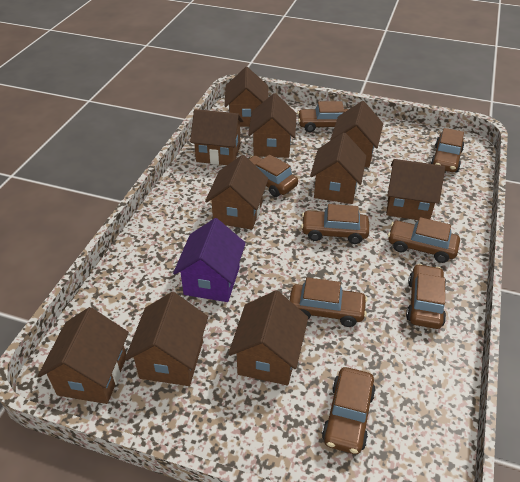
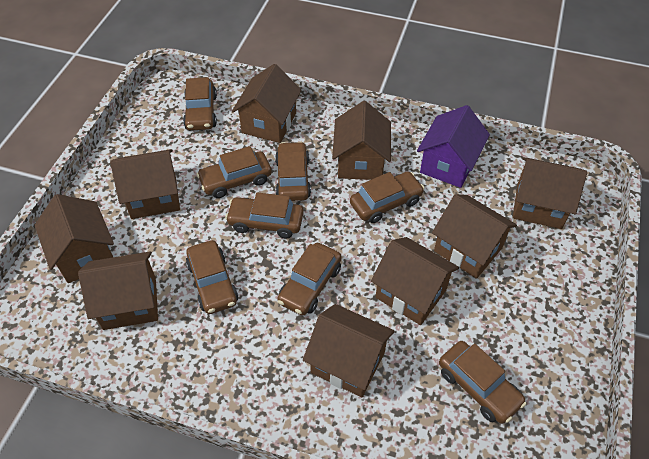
brown house: [38,307,129,404] [125,292,208,386] [190,109,244,165] [205,155,269,230] [224,67,268,127] [228,290,308,385] [248,93,297,158] [310,133,366,204] [330,101,383,168] [386,159,445,220] = 10 -> [35,194,114,283] [78,251,158,330] [110,149,180,219] [232,64,302,143] [303,304,395,397] [332,101,391,180] [371,237,459,325] [432,194,517,279] [513,157,587,229] = 9

